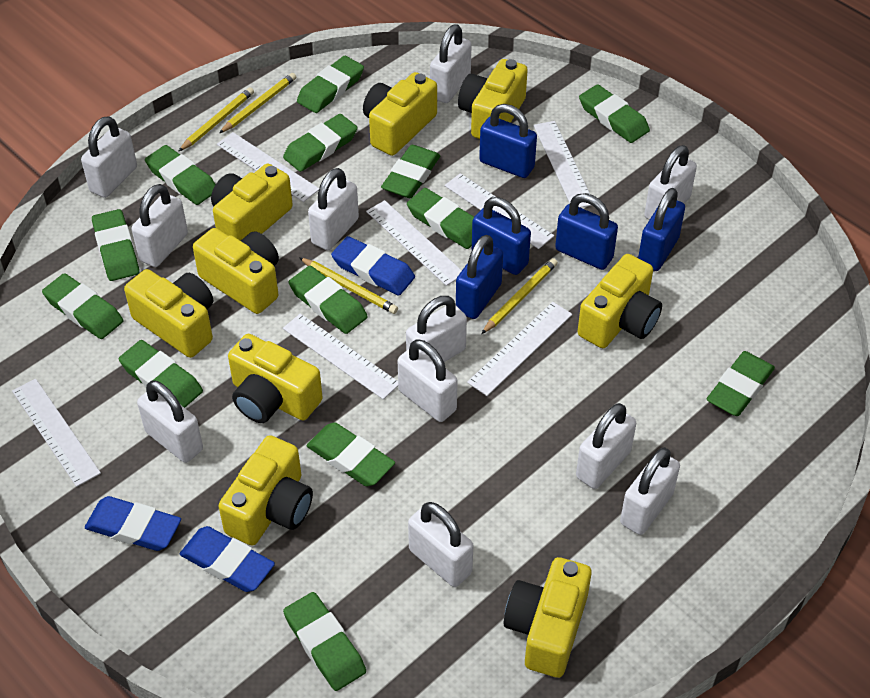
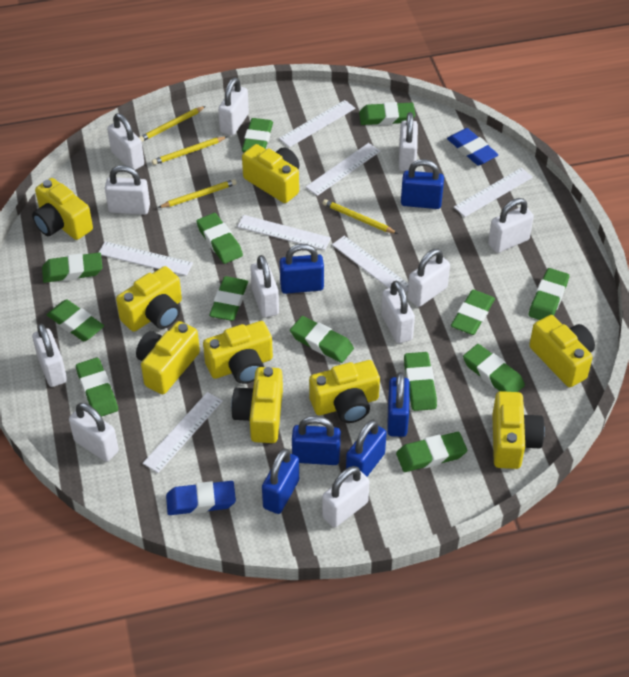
blue eraser: [85,496,181,551] [180,526,275,592] [331,236,415,296] = 3 -> [166,481,236,515] [447,128,499,165] = 2
blue padlock: [456,235,503,319] [472,197,531,275] [479,104,537,178] [555,193,618,270] [638,188,685,271] = 5 -> [262,448,299,514] [280,244,324,294] [292,416,341,465] [346,420,387,477] [387,372,410,437] [401,159,444,209] = 6

